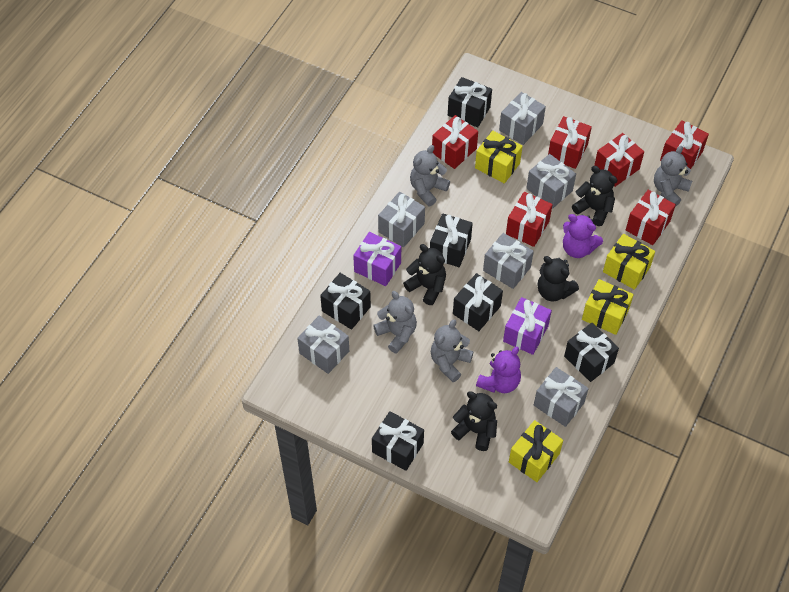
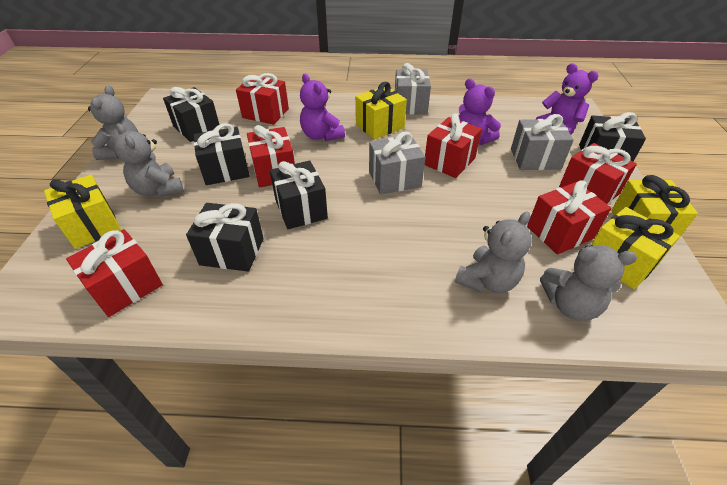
black gift: [320,273,371,330] [372,411,424,471] [430,213,473,267] [448,77,492,127] [453,273,503,331] [564,323,619,382] = 6 -> [163,87,220,142] [186,203,264,272] [193,123,250,185] [270,160,328,229] [579,112,646,161] = 5
black teddy bear: [403,244,446,305] [451,391,497,451] [537,256,579,301] [572,166,617,226] = 4 -> none = 0
grey gift: [297,315,349,374] [378,192,425,247] [483,233,534,289] [499,92,546,145] [526,154,576,209] [534,367,589,427] = 6 -> [369,132,425,195] [395,63,431,115] [511,114,574,170] = 3
purple gift: [353,232,401,286] [503,297,552,355] = 2 -> none = 0
purple teddy bear: [476,347,521,393] [563,214,603,258] = 2 -> [300,74,345,141] [459,78,501,145] [536,63,599,135] = 3

